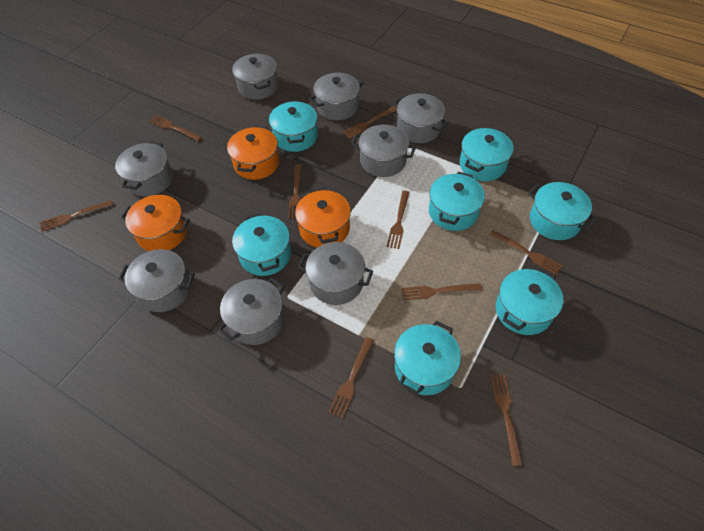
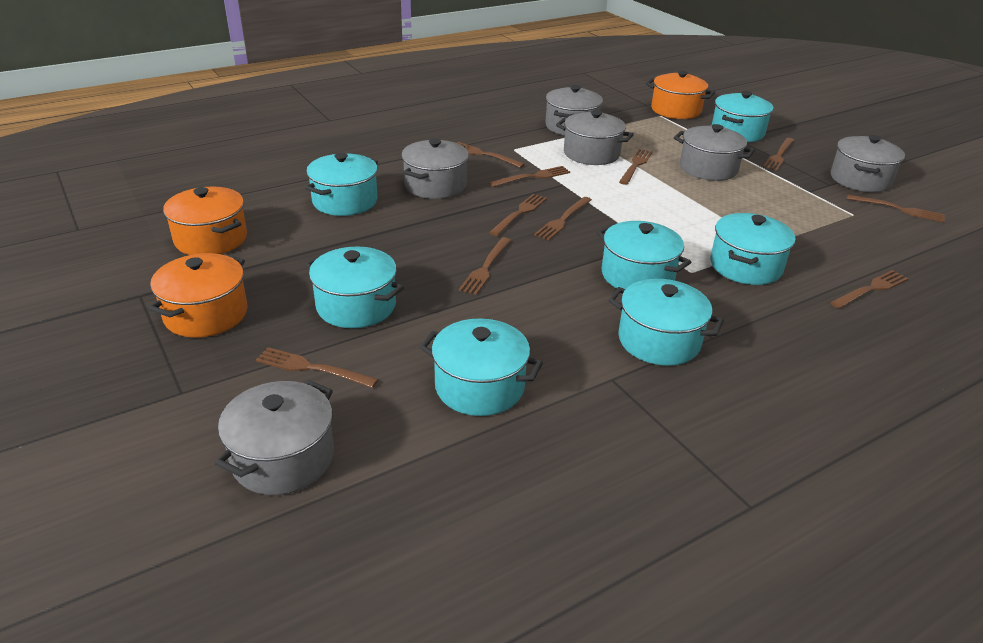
brown fork: [40,200,113,232] [149,115,202,141] [288,164,302,219] [328,337,374,418] [342,106,397,139] [387,191,410,249] [401,283,482,300] [489,230,562,275] [490,374,523,466] = 9 -> [256,347,378,388] [457,142,525,168] [459,237,511,295] [489,166,570,187] [489,194,547,236] [534,197,592,240] [619,149,653,185] [763,138,794,171] [830,270,909,309] [847,195,945,222] = 10
grey pot: [115,141,173,197] [119,249,195,312] [218,278,285,345] [232,54,279,100] [298,242,373,305] [309,73,364,120] [352,125,416,177] [394,93,449,143] = 8 -> [215,380,334,495] [401,139,469,199] [545,85,603,135] [556,110,634,165] [674,124,755,181] [831,135,905,192] = 6

